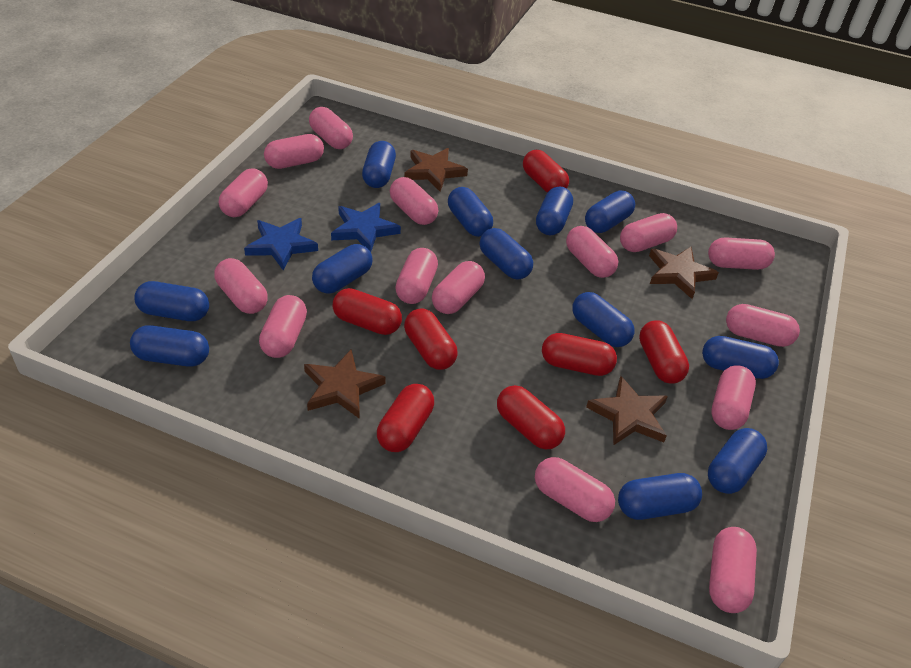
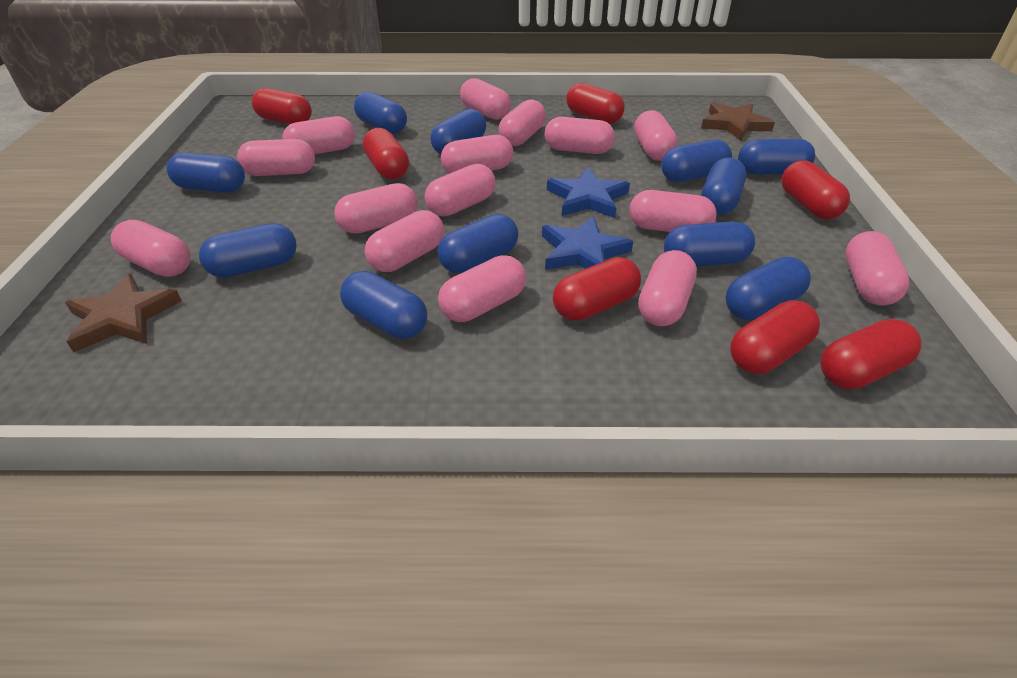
blue capsule: [130,326,209,367] [134,281,209,321] [312,244,372,294] [362,141,396,188] [448,187,493,237] [480,228,533,279] [536,186,573,235] [572,292,635,347] [585,190,635,233] [618,473,702,520] [702,336,779,379] [708,428,767,494] = 12 -> [167,153,245,193] [199,223,297,278] [340,271,427,339] [354,92,407,134] [430,109,486,154] [437,214,518,273] [661,140,732,182] [664,221,755,266] [701,157,746,215] [726,257,811,321] [738,139,815,175] = 11
brown star: [304,349,386,419] [404,148,468,191] [586,376,668,446] [649,247,719,299] = 4 -> [65,274,182,353] [701,102,775,141] = 2

